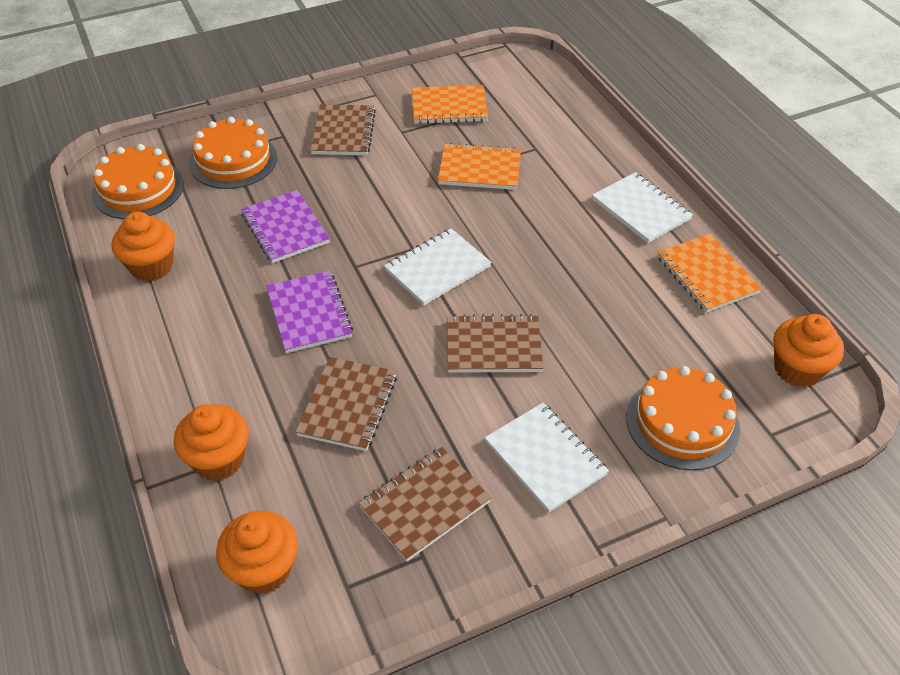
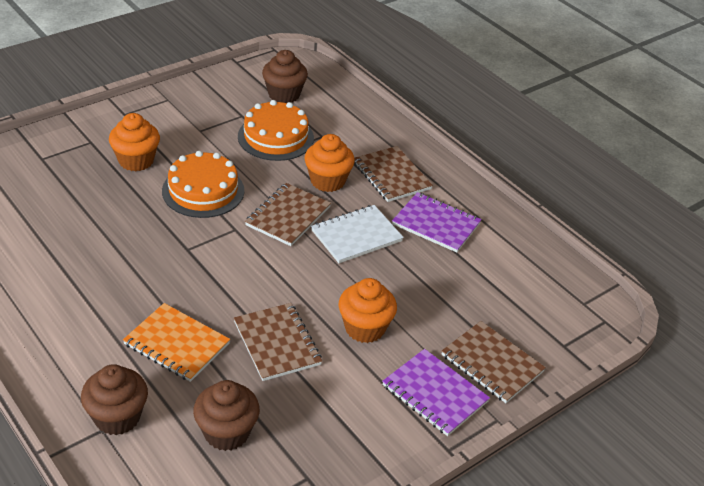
brown cupcake: none = 0 -> [81,364,148,435] [193,380,260,451] [262,50,308,103] = 3
orange cake: [92,144,184,219] [189,117,277,189] [626,366,740,470] = 3 -> [162,151,244,218] [238,100,314,161] = 2
orange cupcake: [112,212,175,281] [174,404,249,481] [216,511,298,595] [773,314,844,387] = 4 -> [109,113,160,172] [305,134,355,192] [338,278,397,343] = 3
orange notebook: [412,85,488,124] [438,143,521,190] [657,234,762,313] = 3 -> [123,303,230,382] = 1
white notebook: [384,229,492,306] [485,403,609,513] [592,172,693,243] = 3 -> [311,205,404,263] = 1

